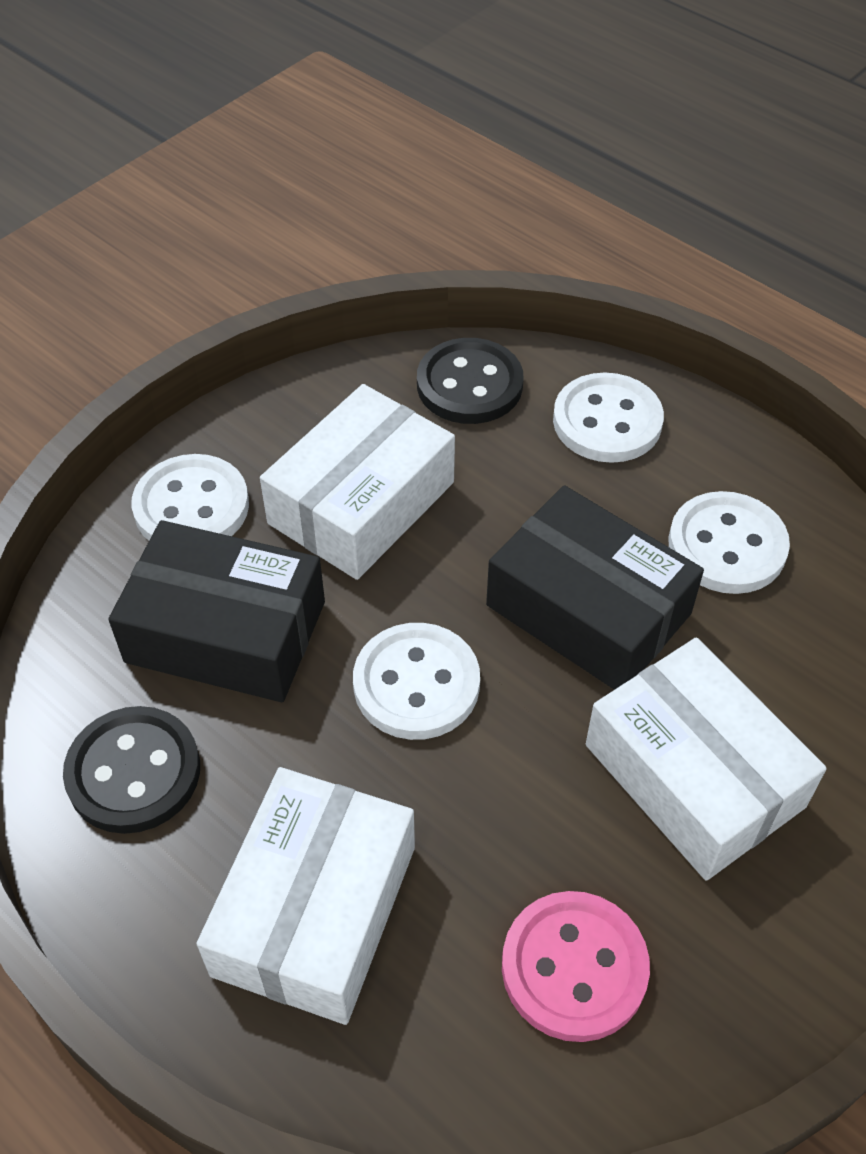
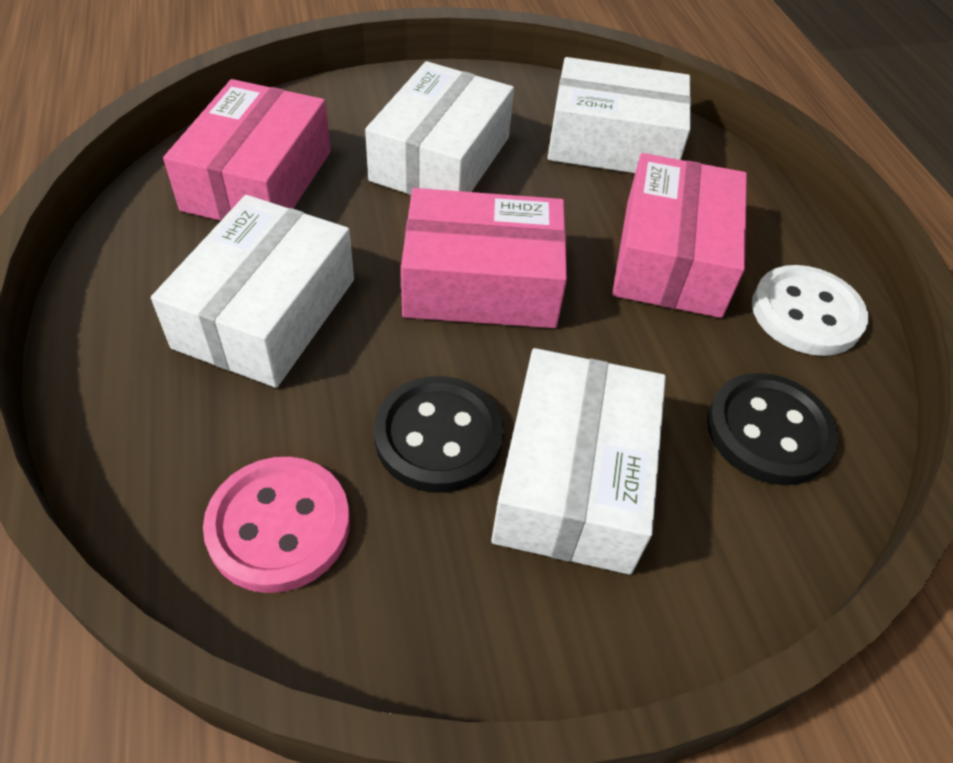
black box: [108,520,325,702] [486,485,704,690] = 2 -> none = 0
pink box: none = 0 -> [163,79,331,221] [401,188,567,328] [612,153,747,318] = 3
white box: [197,767,415,1025] [260,384,455,580] [586,637,827,881] = 3 -> [151,195,354,388] [365,61,514,195] [491,348,666,575] [548,57,691,173] = 4
white button: [131,454,249,541] [353,623,480,740] [553,372,664,463] [669,491,790,594] = 4 -> [752,265,868,356] = 1

